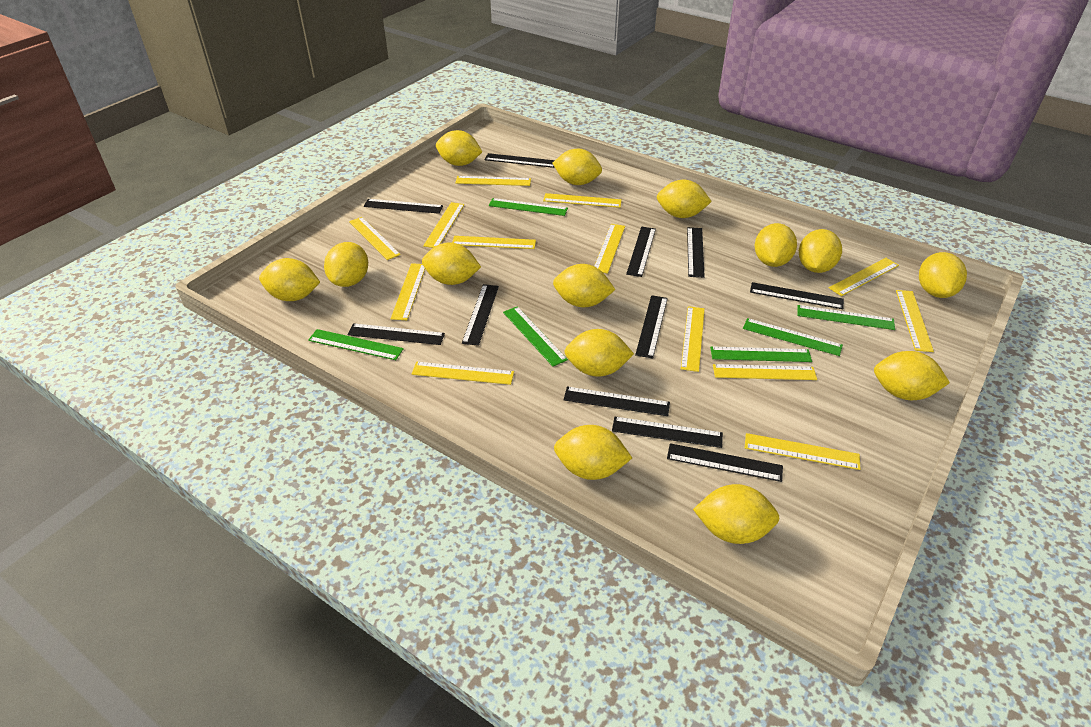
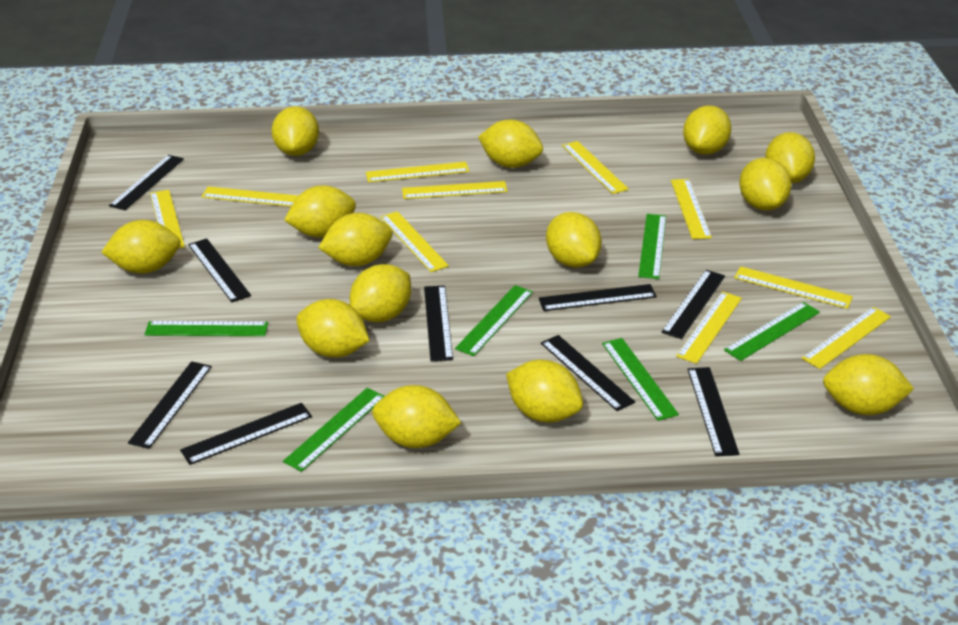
black ruler: [348,323,445,345] [364,199,443,214] [462,284,499,346] [485,153,555,168] [563,387,670,416] [612,417,723,448] [626,227,656,277] [635,295,668,359] [667,443,783,482] [687,227,705,278] [750,282,844,309] = 11 -> [109,155,184,210] [128,361,212,449] [180,403,312,465] [188,238,251,302] [424,286,453,361] [539,284,657,311] [541,335,635,411] [662,270,725,339] [688,367,739,456] = 9
yellow ruler: [349,217,401,260] [391,263,425,320] [412,362,514,385] [423,202,464,248] [452,236,536,249] [455,176,531,186] [543,193,622,208] [594,224,625,274] [681,306,705,372] [713,364,817,380] [745,433,860,470] [829,258,899,296] [896,290,934,352] = 13 -> [150,190,185,249] [201,186,298,207] [366,162,469,182] [380,211,449,272] [402,181,508,199] [562,141,629,194] [671,179,712,239] [676,291,742,364] [734,266,853,309] [802,307,891,369] = 10

